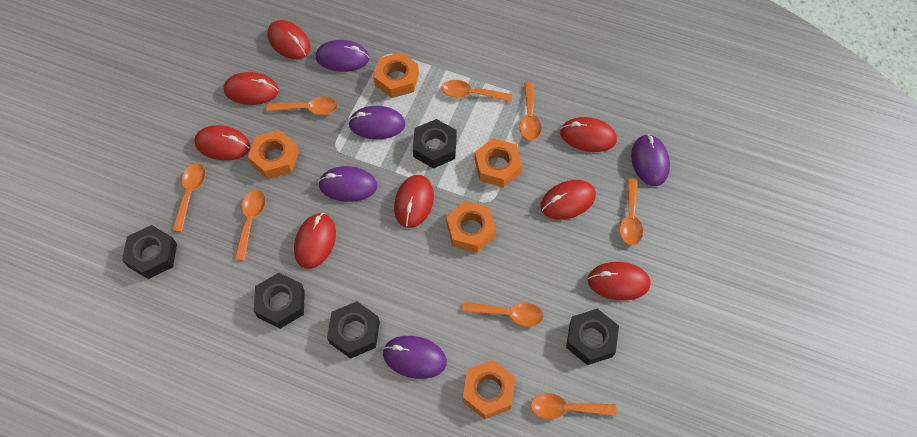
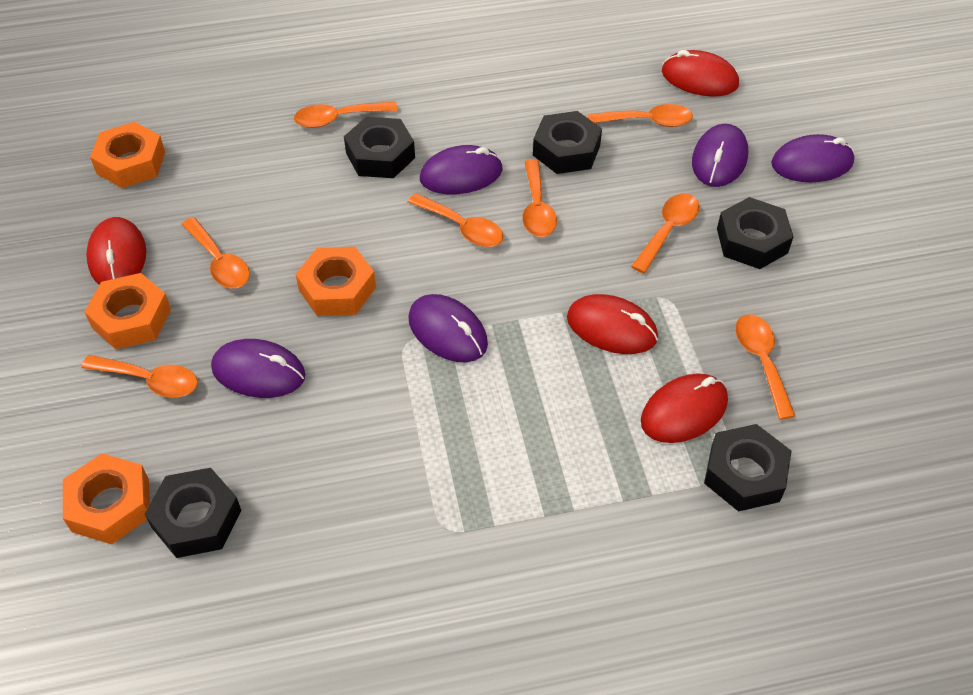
orange nut: [248,130,299,179] [374,52,419,98] [446,201,496,253] [463,360,515,419] [475,138,522,187] = 5 -> [63,453,150,544] [85,273,171,349] [90,122,165,188] [296,247,376,316] = 4
red mouse: [194,125,251,161] [224,72,279,105] [268,20,311,59] [294,213,336,269] [394,175,434,228] [540,180,596,220] [560,117,617,152] [588,262,651,300] = 8 -> [86,217,146,285] [567,294,658,354] [641,373,728,443] [662,50,739,97] = 4

